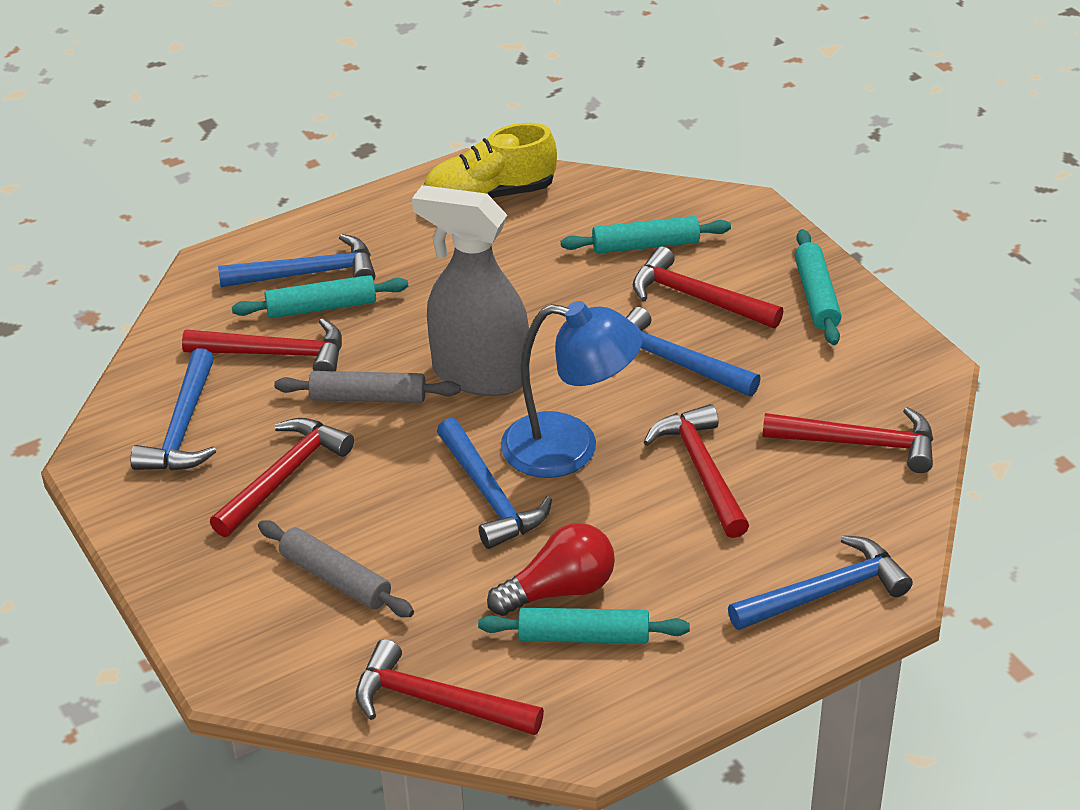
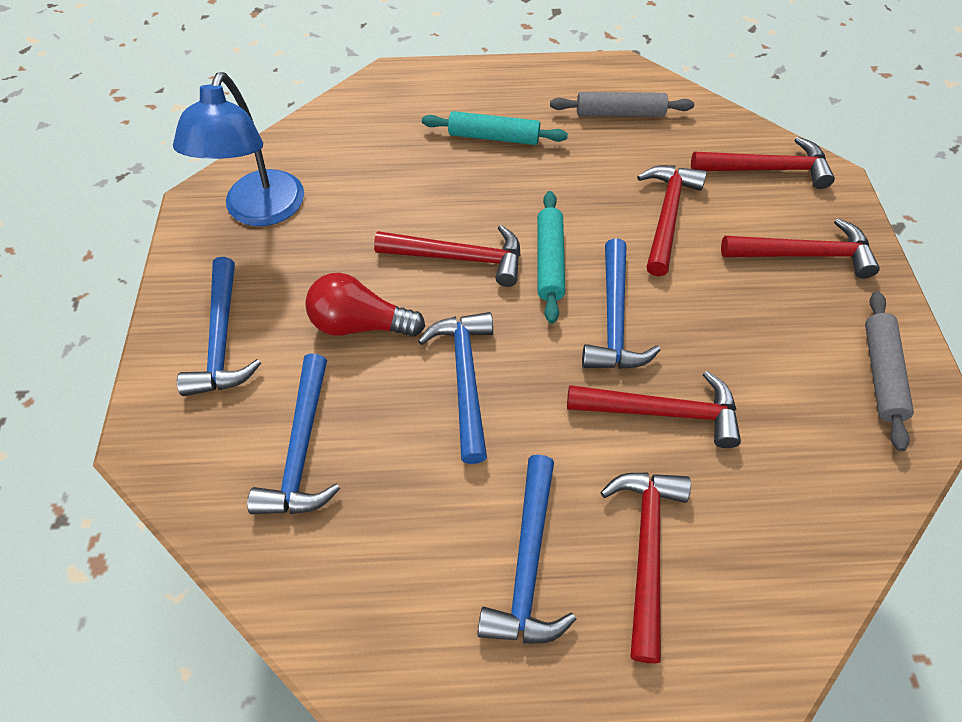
grey spray bottle: [412,185,529,396] = 1 -> none = 0
turquoise rolling pin: [232,275,408,318] [478,608,690,644] [561,216,731,254] [795,229,842,345] = 4 -> [422,111,568,145] [537,191,565,324] = 2
yellow shoe: [424,123,557,198] = 1 -> none = 0

